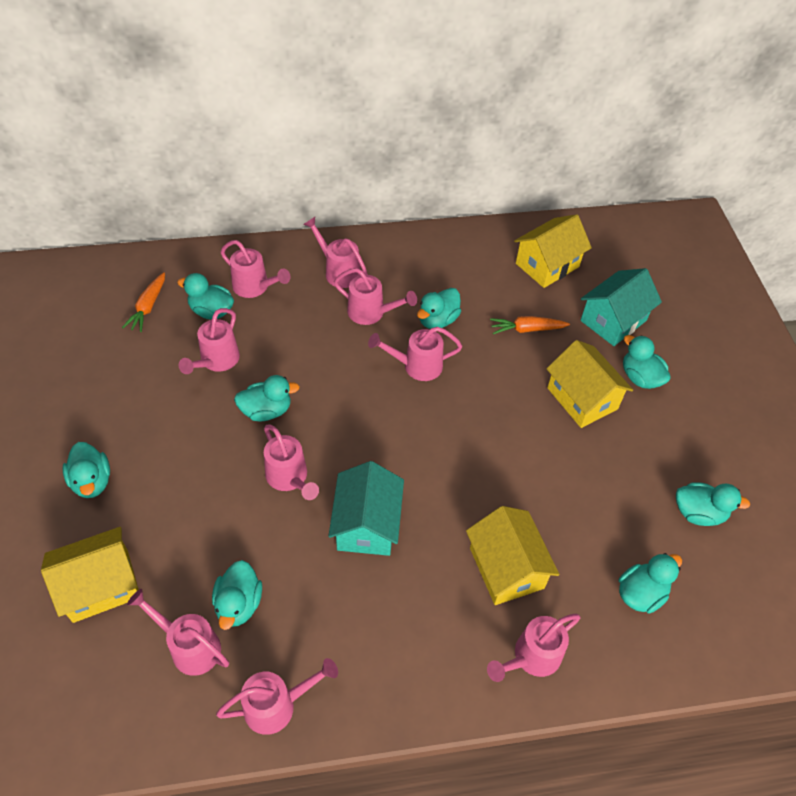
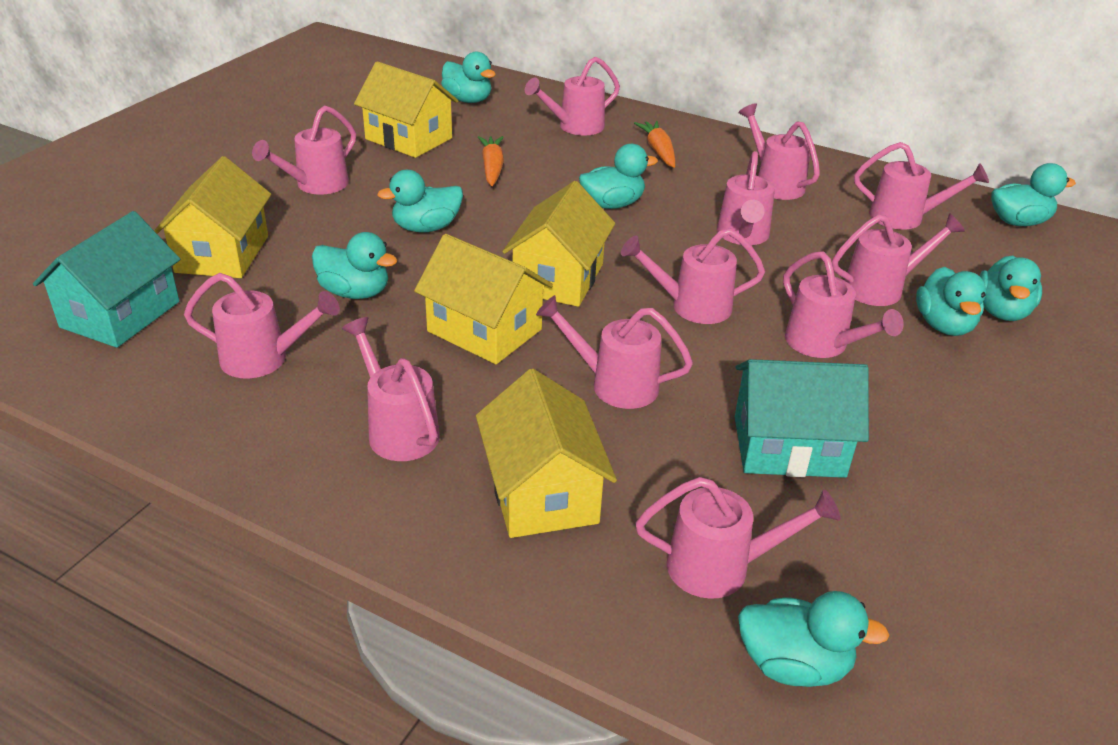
pink watering can: [127,589,229,676] [179,308,240,374] [216,658,338,735] [220,240,291,298] [264,425,319,500] [303,217,368,288] [334,268,417,325] [368,327,462,381] [487,614,580,682] = 9 -> [184,273,340,378] [252,105,356,195] [342,317,440,461] [525,56,620,135] [536,295,693,409] [621,228,765,324] [635,477,841,599] [717,151,775,245] [738,104,820,200] [783,251,904,358] [832,213,965,306] [854,142,989,229] = 12
yellow house: [41,527,139,623] [466,506,560,605] [514,214,592,288] [546,340,633,428] = 4 -> [154,156,271,278] [354,61,459,158] [414,234,553,364] [476,369,617,538] [502,181,615,307] = 5

